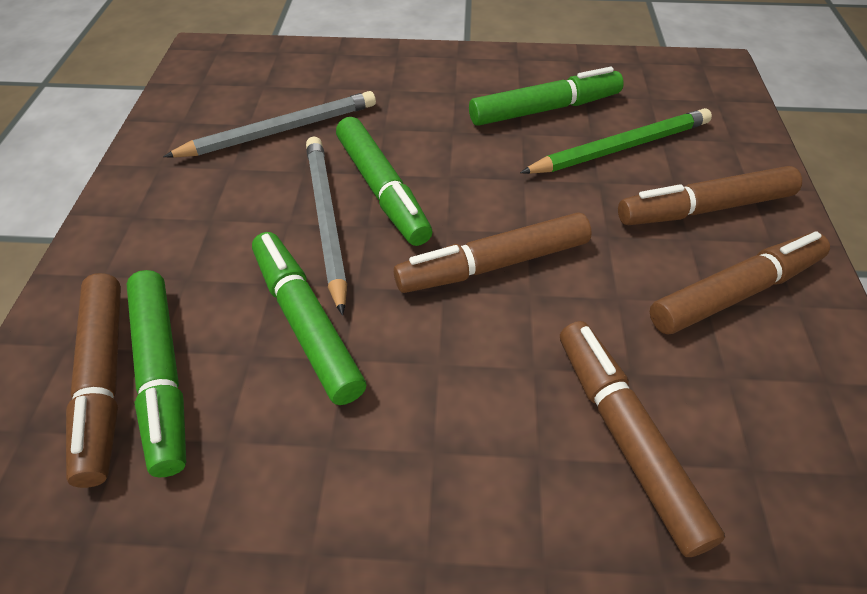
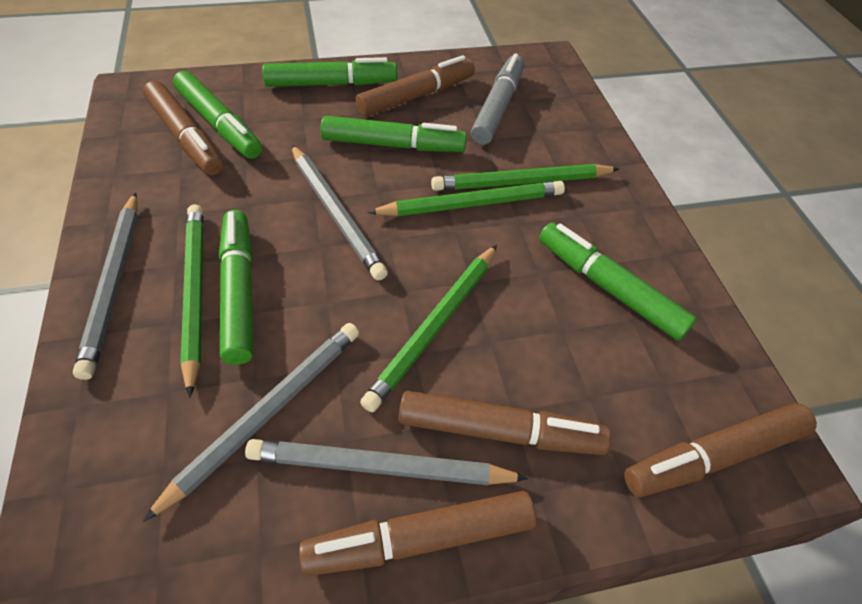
green marker: [127,270,186,477] [252,232,366,405] [336,117,432,246] [469,67,624,126] = 4 -> [173,71,262,159] [219,210,253,365] [262,57,397,87] [321,116,467,152] [539,223,697,341] = 5
green pencil: [520,108,712,174] = 1 -> [180,204,204,398] [360,245,497,412] [367,181,565,216] [431,164,619,191] = 4
grey marker: none = 0 -> [471,53,524,145] = 1
grey pencil: [163,91,376,158] [306,137,347,316] = 2 -> [73,192,138,380] [143,323,359,522] [245,439,528,485] [291,145,388,281] = 4

